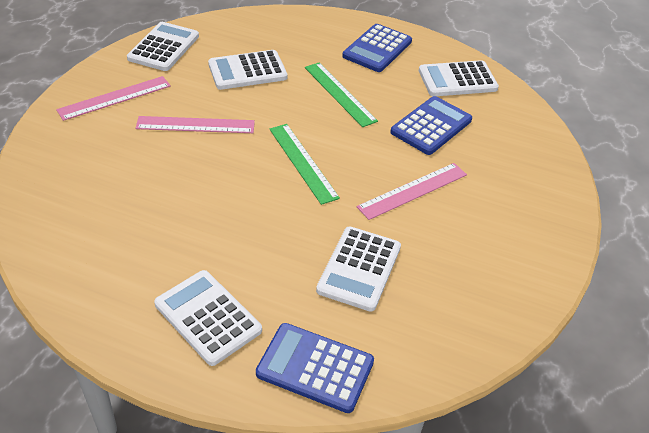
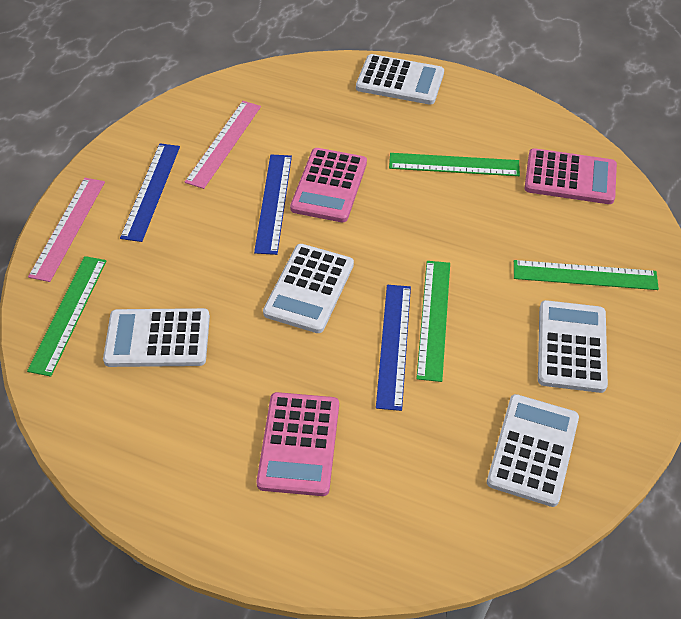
blue calculator: [256,323,374,413] [342,24,412,72] [390,96,472,155] = 3 -> none = 0
blue ruler: none = 0 -> [120,143,180,242] [254,154,292,255] [376,285,411,411] = 3
green ruler: [269,124,340,205] [305,62,378,127] = 2 -> [27,256,106,377] [389,153,520,176] [416,261,450,382] [514,260,659,290] = 4
pink calculator: none = 0 -> [257,392,339,496] [290,148,367,222] [525,148,617,204] = 3
pink ruler: [56,76,171,121] [136,116,255,133] [357,163,467,220] = 3 -> [28,178,105,282] [185,101,261,189] = 2

